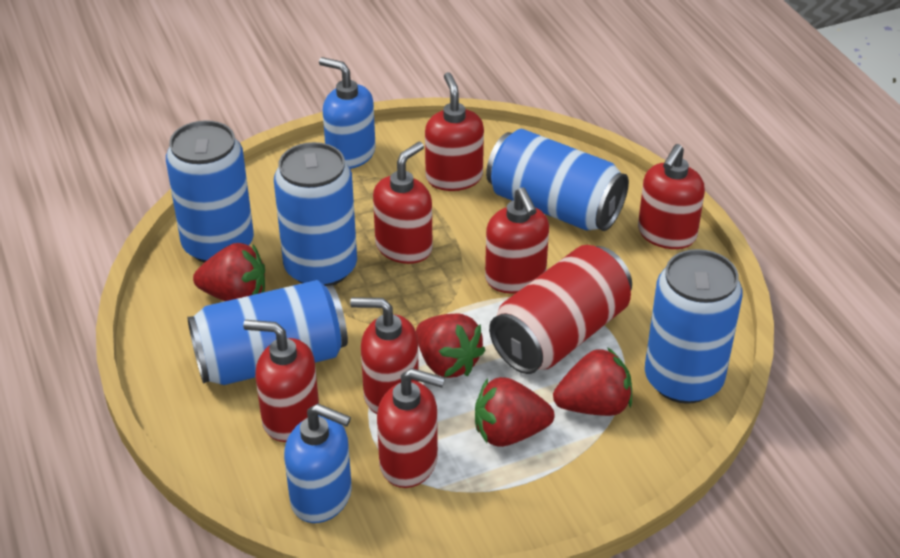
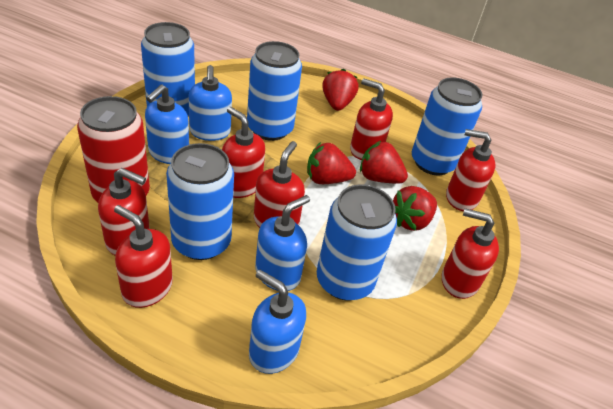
blue soap dispenser: [284,404,352,523] [319,57,376,169] = 2 -> [145,84,189,164] [188,65,232,141] [249,270,306,374] [255,195,310,291] = 4

